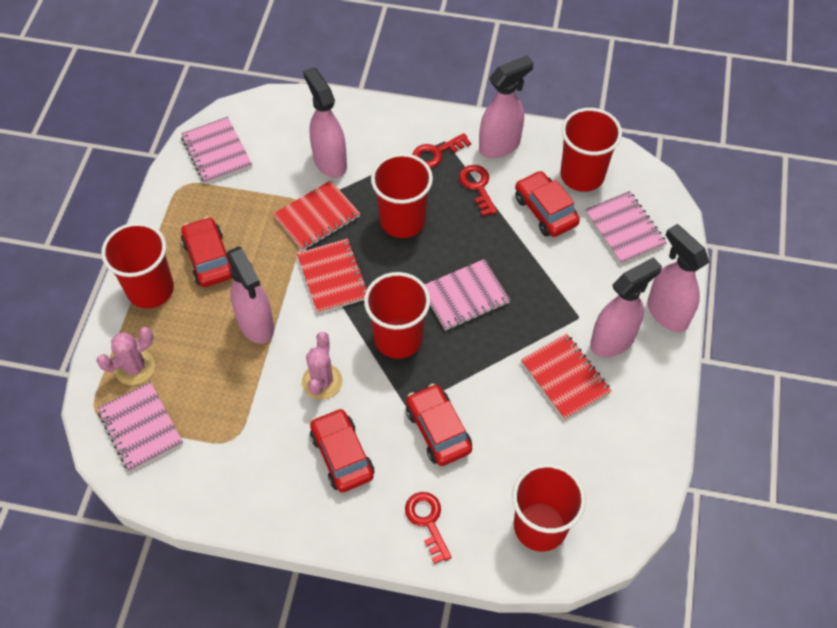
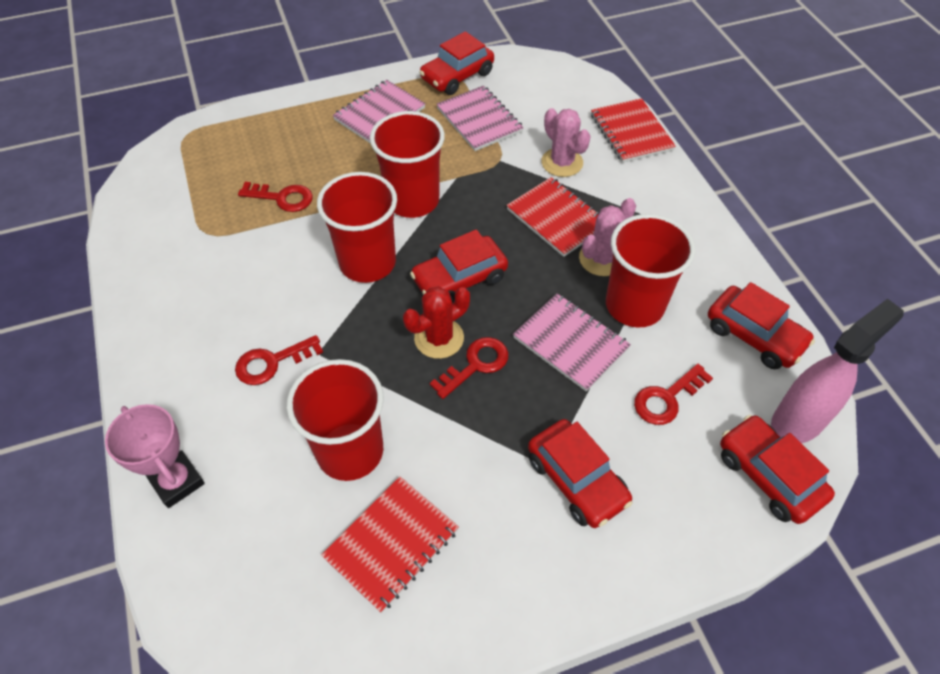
pink notebook: [97,381,183,472] [181,117,252,184] [425,259,510,331] [585,191,667,264] = 4 -> [333,80,425,144] [436,86,524,151] [513,293,631,392] = 3
pink spray bottle: [226,246,274,343] [303,67,347,178] [479,55,534,158] [590,257,662,357] [647,224,709,332] = 5 -> [771,299,904,443] = 1
pink trophy: none = 0 -> [105,404,205,508] = 1
red cactus: none = 0 -> [403,286,470,359] = 1
red car: [181,217,232,287] [310,408,374,492] [406,384,472,466] [515,171,580,237] = 4 -> [410,230,508,302] [419,31,494,95] [528,419,633,528] [708,282,815,369] [720,415,835,524] = 5
red cup: [101,222,174,309] [364,272,430,359] [371,153,433,238] [512,463,586,552] [560,108,622,192] = 5 -> [286,359,384,481] [317,172,397,283] [370,111,445,218] [606,214,695,328] = 4
red key: [405,492,452,564] [412,133,471,168] [459,165,497,216] = 3 -> [235,335,323,385] [238,182,313,212] [430,337,509,399] [634,364,713,425] = 4

